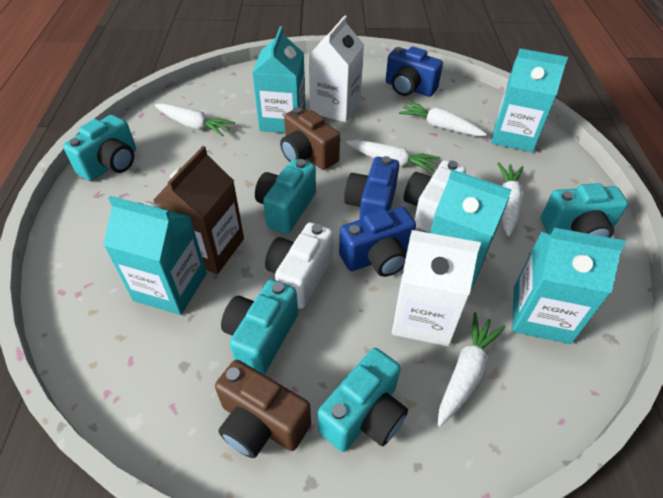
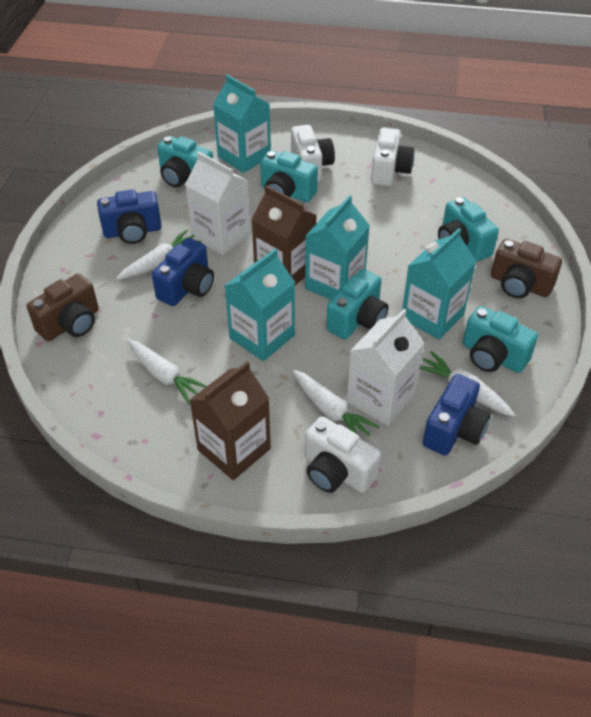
brown carton: [153,146,244,274] = 1 -> [190,361,271,480] [251,185,317,285] = 2
turquoise carton: [103,196,207,315] [252,26,306,133] [430,169,512,291] [491,48,568,152] [513,228,626,344] = 5 -> [213,75,271,173] [225,249,295,361] [305,195,370,300] [402,228,476,340] = 4
white camera: [265,222,334,309] [404,160,466,233] = 2 -> [291,125,335,182] [305,416,381,493] [371,128,414,187] = 3
white carrot: [155,103,235,137] [346,140,440,174] [399,101,487,136] [438,312,506,426] [497,162,524,236] = 5 -> [116,229,201,280] [127,339,207,404] [292,370,379,436] [420,351,515,417] = 4

